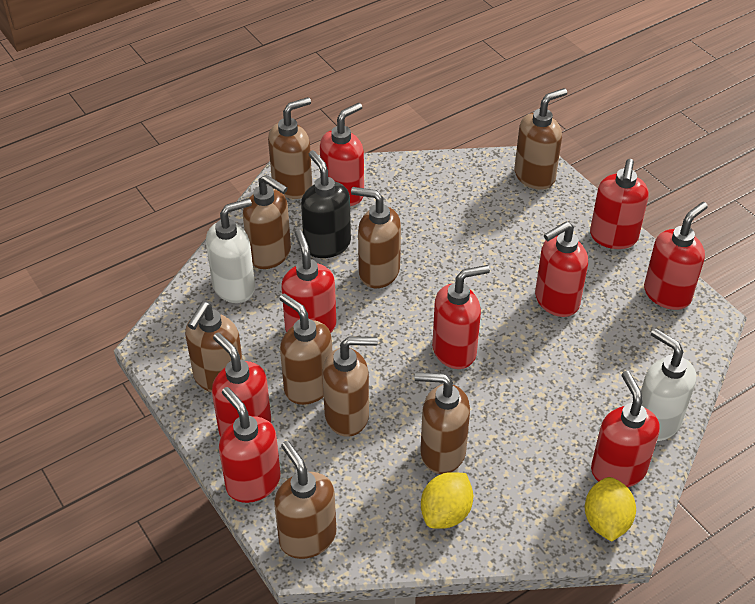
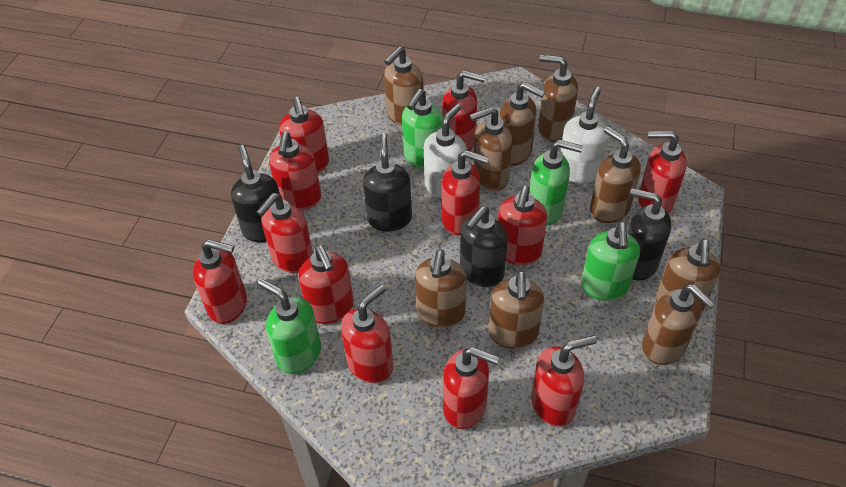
black soap dispenser: [301,150,351,258] = 1 -> [231,145,280,242] [363,133,412,231] [460,206,508,287] [628,188,671,280] = 4
green soap dispenser: none = 0 -> [258,279,321,374] [402,89,444,169] [529,140,583,225] [581,222,640,301] = 4
red soap dispenser: [212,332,271,437] [219,387,281,503] [281,230,336,333] [320,103,364,206] [432,265,490,369] [535,222,588,317] [590,159,649,249] [591,371,660,487] [644,202,708,310] = 9 -> [193,239,247,324] [256,193,313,273] [269,132,321,210] [279,97,329,173] [298,245,354,324] [341,284,393,383] [442,70,485,151] [442,150,489,235] [443,347,499,429] [498,186,547,265] [531,335,597,427] [638,131,687,214] = 12
yellow lemon: [421,472,473,529] [585,477,636,542] = 2 -> none = 0

